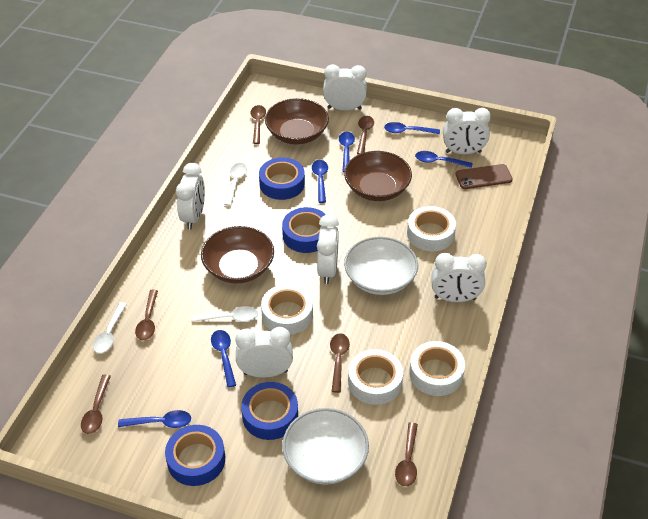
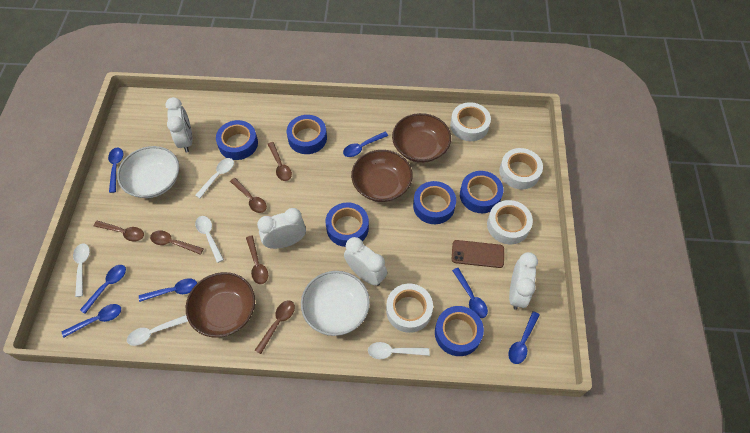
blue spoon: [118,410,191,428] [211,330,236,388] [312,160,328,203] [339,131,355,172] [384,122,440,134] [415,151,473,168] = 6 -> [62,304,121,338] [80,265,126,314] [108,148,123,193] [139,278,197,302] [343,132,388,157] [452,268,488,318] [508,311,540,364] = 7
blue tape: [165,425,225,486] [241,382,298,440] [259,157,305,200] [282,207,326,253] = 4 -> [216,120,258,160] [287,115,327,154] [325,202,369,247] [413,181,456,224] [435,306,484,356] [460,171,503,213] = 6
white clock: [176,163,205,229] [235,327,293,377] [317,214,339,284] [323,64,367,111] [431,253,487,302] [443,108,491,155] = 6 -> [165,97,193,153] [257,208,306,249] [344,237,387,286] [509,252,538,310] = 4
white spoon: [93,302,127,353] [191,306,258,322] [224,163,247,206] = 3 -> [73,243,90,297] [127,315,188,346] [195,158,234,198] [195,216,224,263] [368,342,429,359] = 5

